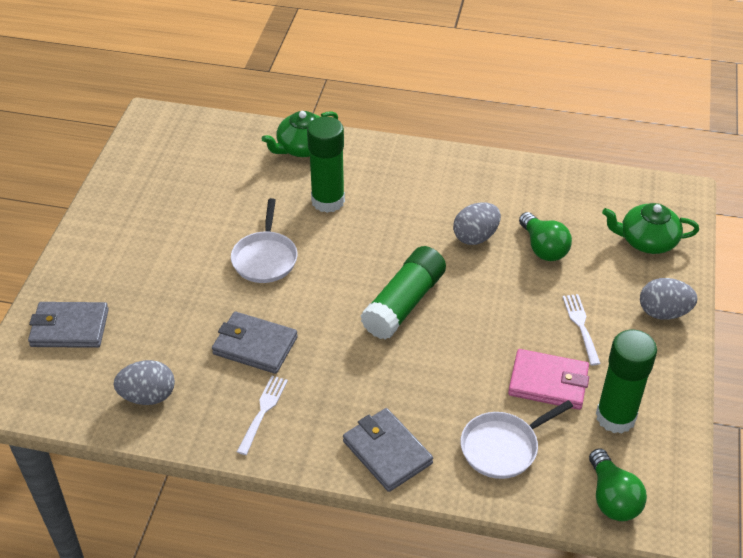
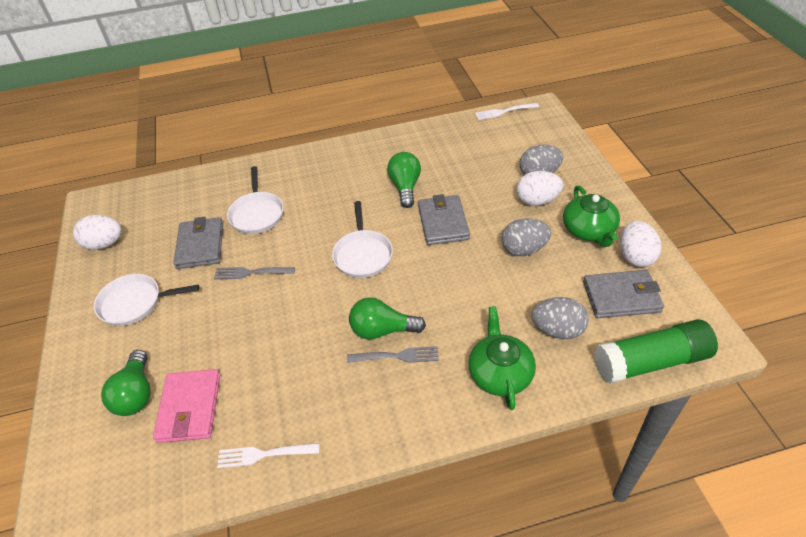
green glue stick: [307,117,345,213] [361,246,446,340] [596,330,657,434] = 3 -> [594,319,718,384] = 1
green light bulb: [519,212,572,261] [589,448,647,521] = 2 -> [101,350,151,416] [349,297,426,340] [387,152,421,208] = 3
grey fork: none = 0 -> [214,267,295,280] [347,346,439,363] = 2
white egg: none = 0 -> [73,215,122,250] [516,171,563,206] [620,221,661,267] = 3
white pan: [231,198,297,283] [461,400,573,479] = 2 -> [94,274,199,326] [227,166,284,234] [332,201,393,278] = 3

